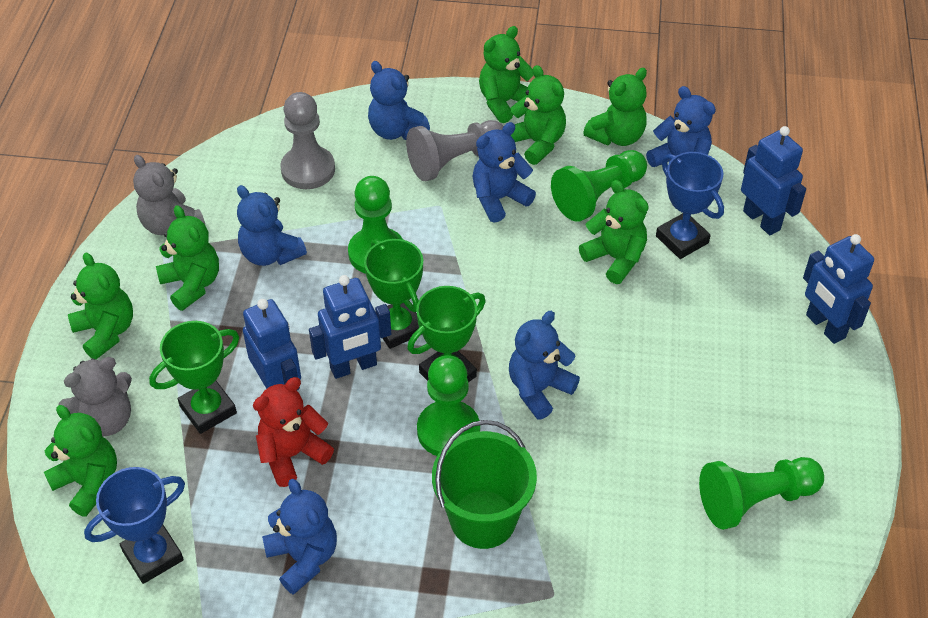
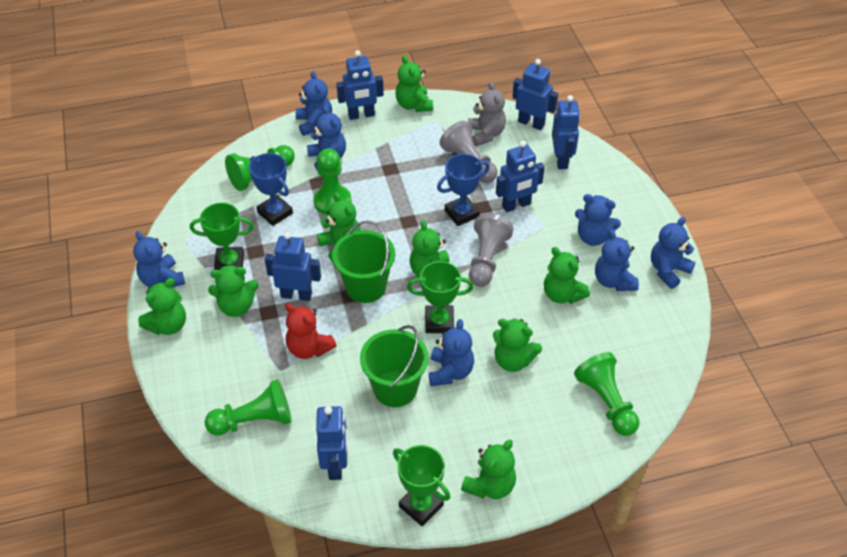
blue robot: [243,299,301,391] [309,275,391,379] [741,126,806,235] [803,234,874,344] = 4 -> [265,232,321,301] [316,406,347,480] [336,50,384,120] [496,141,545,212] [512,59,558,130] [552,95,580,169] = 6
blue teddy bear: [237,185,307,266] [262,479,337,595] [368,61,430,140] [473,122,536,223] [509,311,580,420] [646,86,716,167] = 6 -> [133,231,185,287] [296,71,332,136] [307,105,346,170] [429,319,474,386] [575,194,621,246] [595,229,639,291] [651,217,695,289] = 7
green bucket: [432,420,537,549] = 1 -> [332,221,395,303] [360,325,428,407] = 2
green teddy bear: [44,405,117,517] [68,253,133,360] [156,205,219,311] [479,26,533,123] [510,65,566,165] [579,180,648,284] [583,68,647,146] = 7 -> [138,278,186,335] [208,265,258,317] [317,192,360,262] [395,55,433,112] [410,220,450,277] [461,439,516,499] [493,318,542,372] [544,247,590,304] = 8
grey teddy bear: [58,357,132,437] [133,155,205,235] = 2 -> [468,82,506,146] = 1

